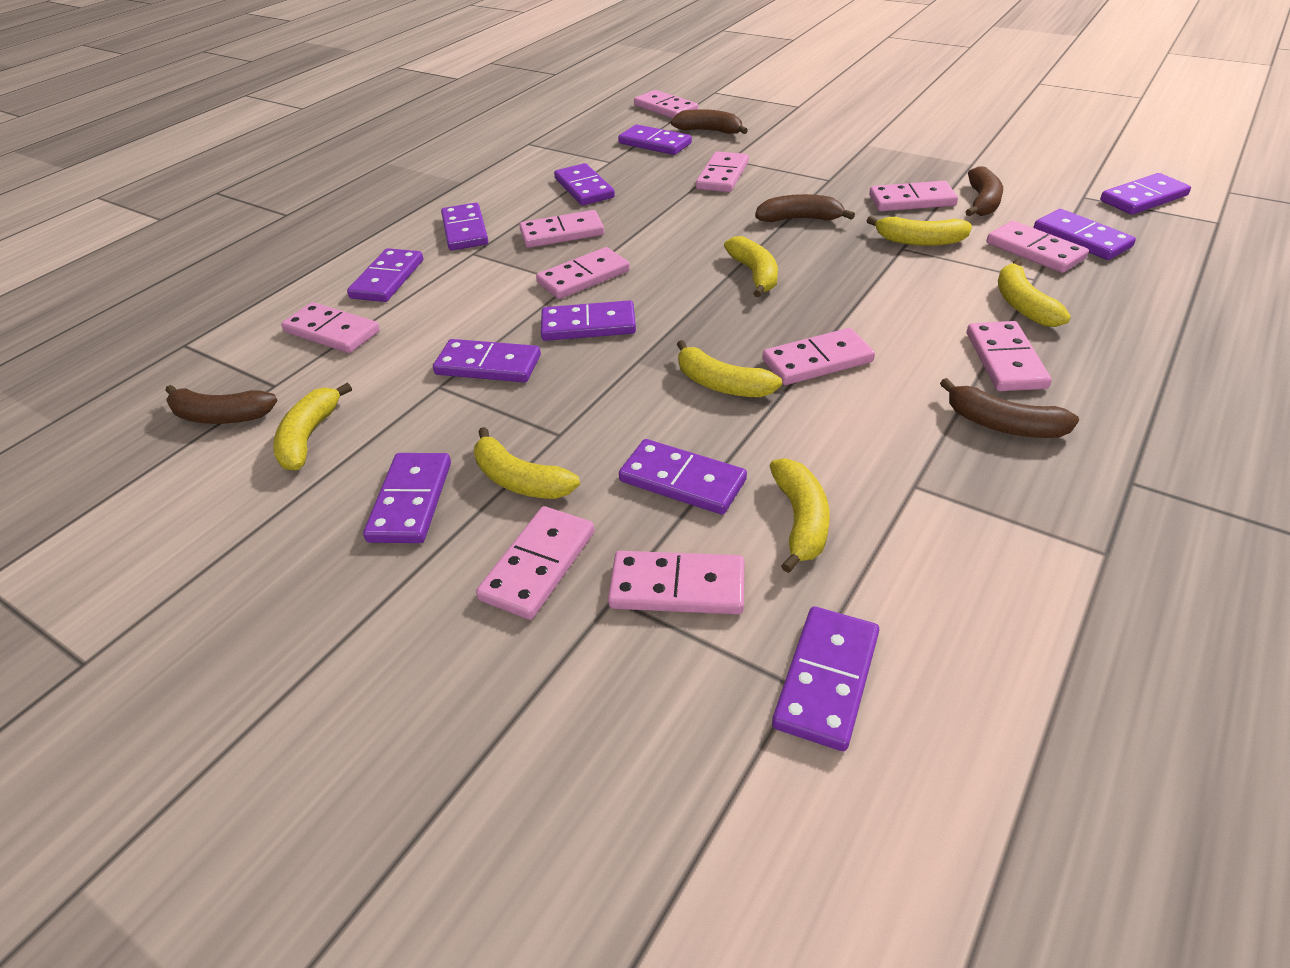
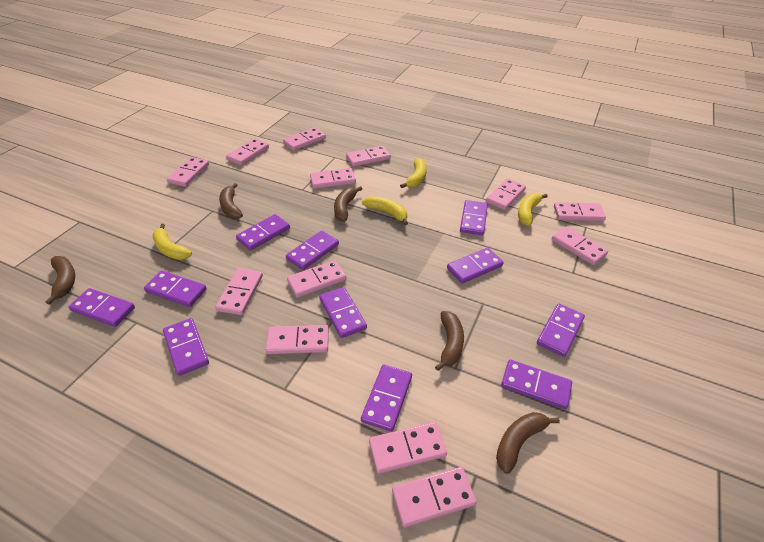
pink domino: [281,302,380,353] [476,506,595,620] [519,210,604,248] [536,247,630,299] [608,551,745,614] [634,90,698,119] [696,151,749,192] [763,328,875,385] [869,181,958,211] [967,321,1052,391] [987,221,1089,273] = 11 -> [167,157,209,187] [215,268,263,315] [226,138,269,165] [266,325,329,354] [283,127,326,151] [287,260,346,298] [310,168,356,189] [346,146,391,167] [369,422,447,474] [392,467,477,527] [486,178,526,210] [552,226,608,265] [554,202,606,221] = 13
yellow banana: [273,383,352,471] [474,427,580,499] [677,340,782,397] [724,236,778,297] [770,458,830,573] [867,216,972,246] [998,259,1071,327] = 7 -> [153,224,192,260] [362,196,408,225] [400,158,427,188] [518,193,548,226] = 4

